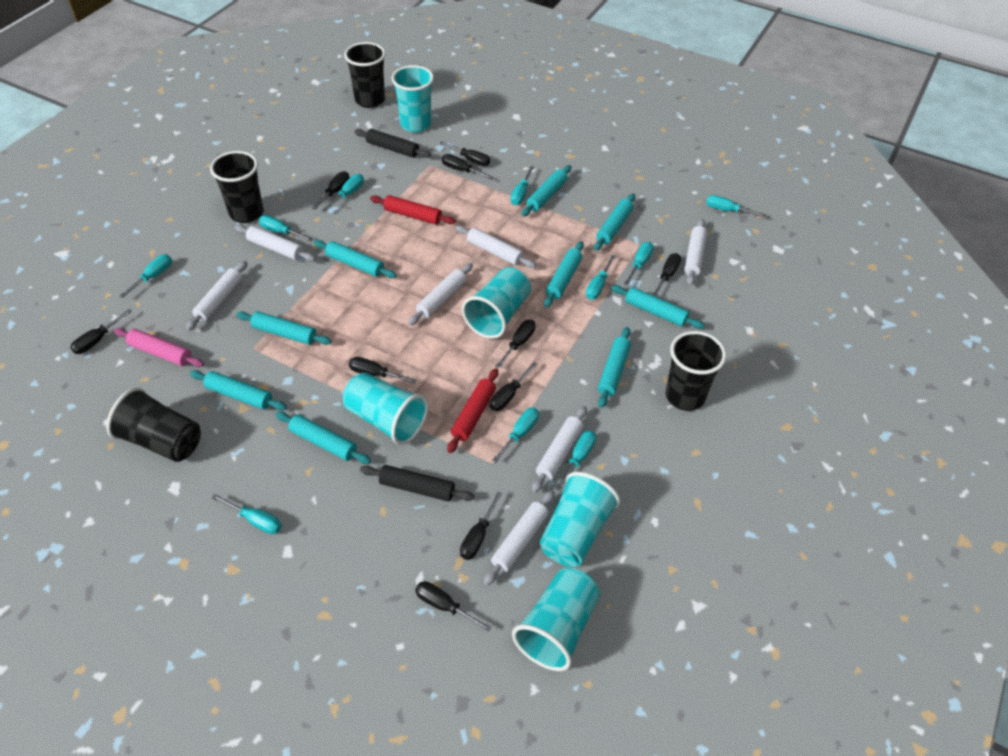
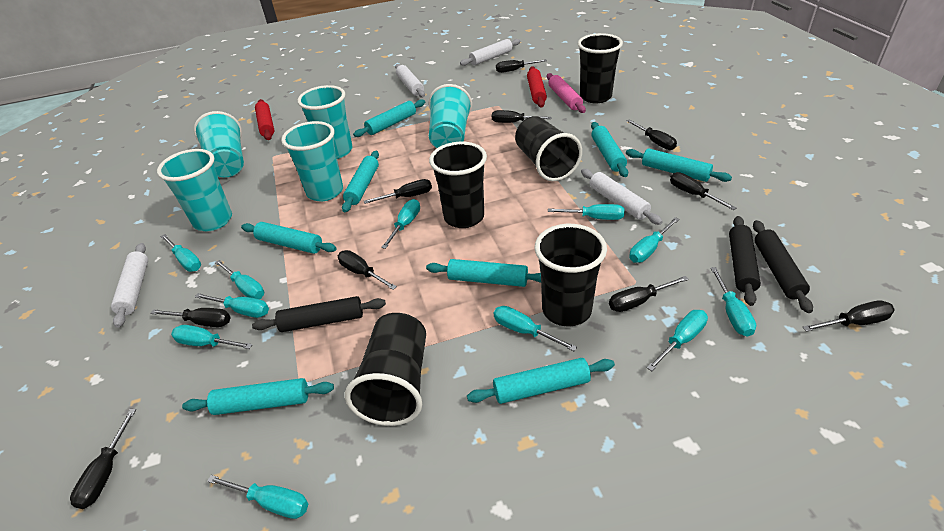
black cup: [106,387,201,462] [210,151,264,223] [344,42,386,108] [666,331,726,411] = 4 -> [345,313,426,426] [429,142,487,228] [515,116,582,181] [535,224,607,326] [578,33,623,103] = 5
black rolling pin: [354,129,431,158] [360,465,474,502] = 2 -> [252,296,386,332] [729,216,761,306] [753,220,813,313] = 3
turquoise rolling pin: [190,370,287,411] [236,311,332,345] [275,412,371,464] [314,240,397,278] [522,165,571,217] [544,241,584,308] [594,193,635,251] [598,327,631,408] [611,285,705,329] = 9 -> [182,378,334,415] [241,222,336,254] [342,151,379,212] [353,99,425,137] [426,259,541,287] [467,358,615,404] [591,122,628,177] [626,149,732,182] = 8
turquoise screwdriver: [119,254,172,298] [212,494,282,534] [259,215,313,241] [323,174,364,211] [492,408,539,463] [511,166,534,205] [556,431,596,490] [586,255,616,300] [624,242,654,285] [706,195,766,217] = 10 -> [160,234,201,272] [171,325,253,349] [195,293,269,318] [207,475,308,519] [215,260,264,299] [381,199,420,249] [494,306,577,351] [548,204,624,220] [629,217,679,263] [647,310,708,371] [710,267,756,337] = 11
white rolling pin: [186,261,247,331] [235,225,316,261] [408,263,473,325] [456,225,536,268] [484,490,555,586] [532,406,587,493] [684,219,707,286] = 7 -> [111,243,148,328] [395,64,425,98] [460,39,520,66] [581,169,663,225] = 4

